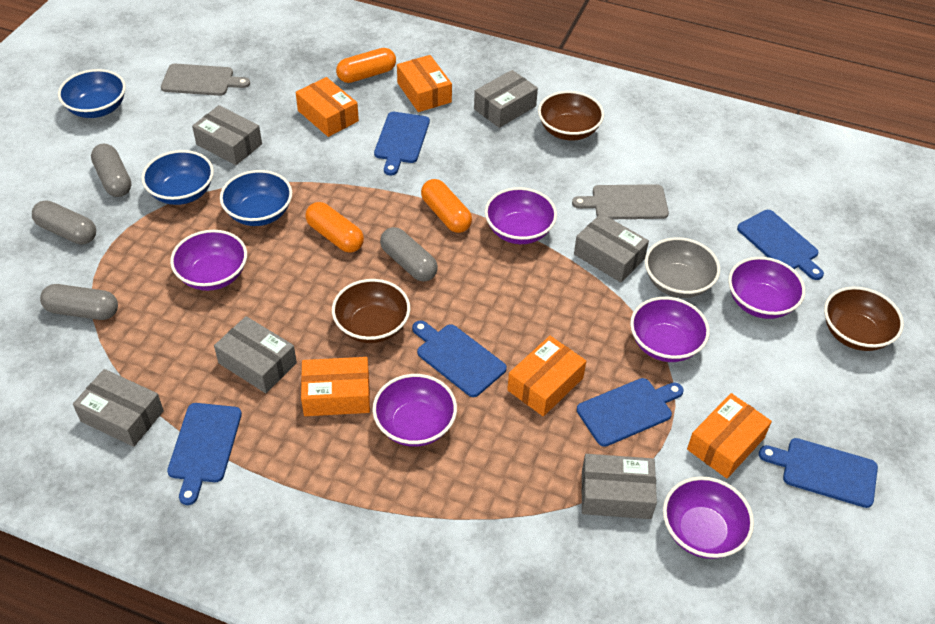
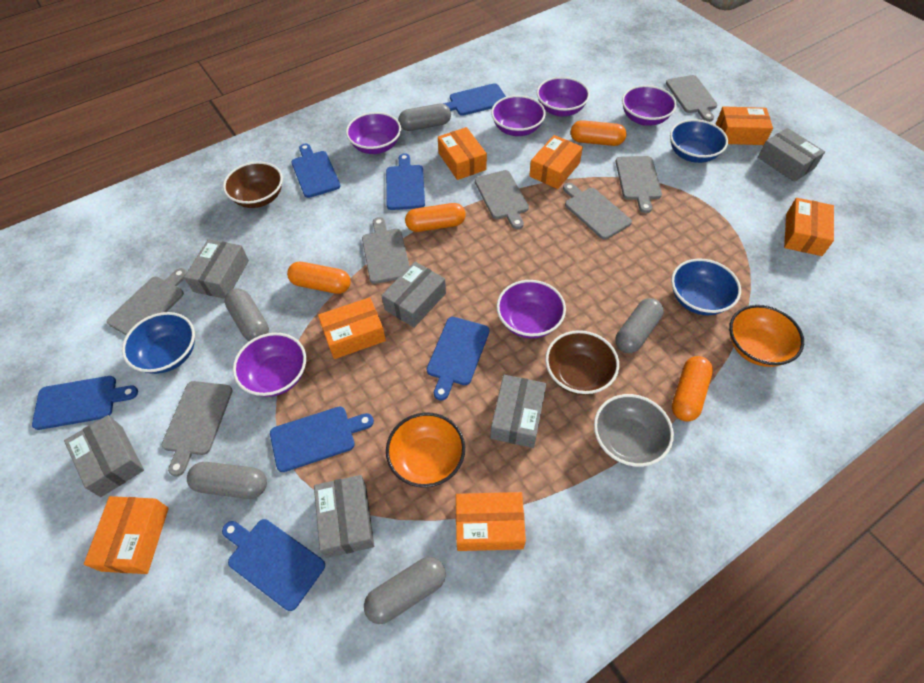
blue cutting board: [167,403,242,505] [374,112,430,175] [412,321,507,397] [577,378,683,447] [737,210,824,280] [759,438,878,508] = 6 -> [32,376,138,430] [222,519,325,611] [270,407,374,472] [291,144,341,198] [386,153,425,210] [427,317,489,400] [443,83,506,116] = 7
brown bowl: [332,279,410,344] [538,91,604,140] [824,287,904,351] = 3 -> [223,162,283,208] [545,330,619,395] = 2
grey capsule: [32,200,96,244] [40,284,118,320] [91,144,131,197] [380,227,438,282] = 4 -> [187,462,267,499] [224,289,269,341] [364,557,446,624] [398,103,451,131] [615,298,664,353] = 5
grey cutting board: [161,64,250,96] [572,184,669,219] = 2 -> [107,268,187,335] [162,381,233,477] [362,217,410,284] [475,170,529,229] [563,183,632,240] [616,156,662,213] [666,75,717,122] = 7
orange bowl: none = 0 -> [386,412,465,488] [729,305,804,367] = 2
orange box: [296,77,359,137] [301,357,370,416] [397,55,452,112] [507,336,586,416] [687,393,772,478] = 5 -> [84,496,169,574] [318,297,386,359] [438,127,487,180] [456,492,526,551] [529,135,583,189] [716,106,773,145] [784,198,834,256] = 7
orange capsule: [305,202,364,253] [336,48,396,83] [421,179,472,233] = 3 -> [287,262,351,294] [405,203,466,232] [571,120,627,146] [672,356,713,422] = 4

